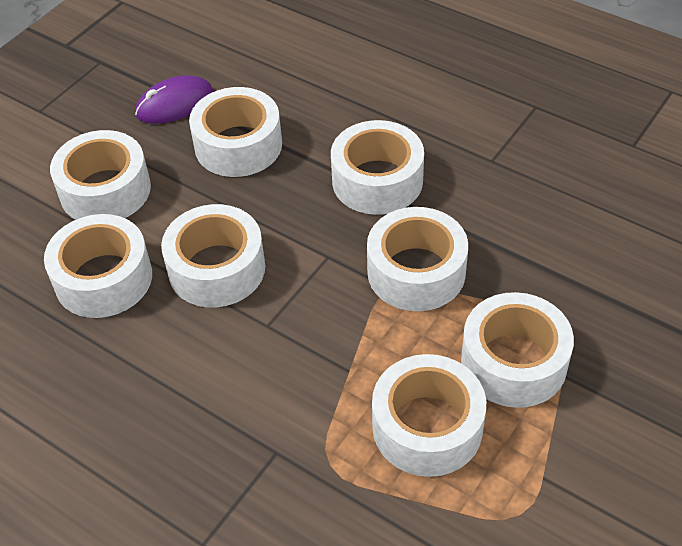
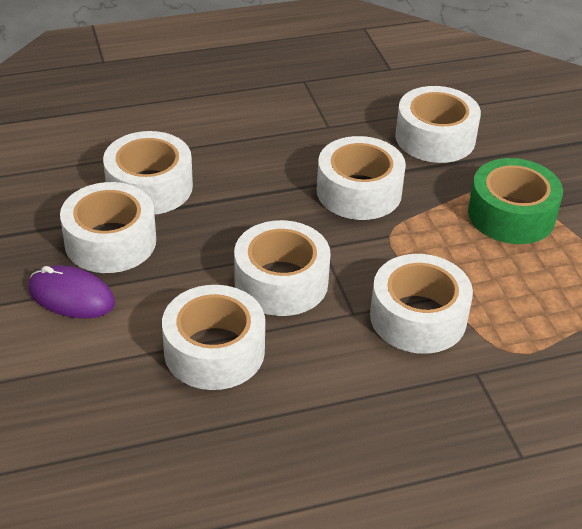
green tape: none = 0 -> [468,158,563,244] = 1
white tape: [44,214,152,318] [50,130,151,220] [161,204,265,307] [189,87,282,177] [331,120,424,215] [367,207,468,311] [372,354,486,477] [461,292,574,408] = 8 -> [60,182,156,273] [103,131,193,215] [162,285,265,390] [234,220,331,316] [317,136,406,220] [370,254,473,354] [395,86,481,163] = 7

